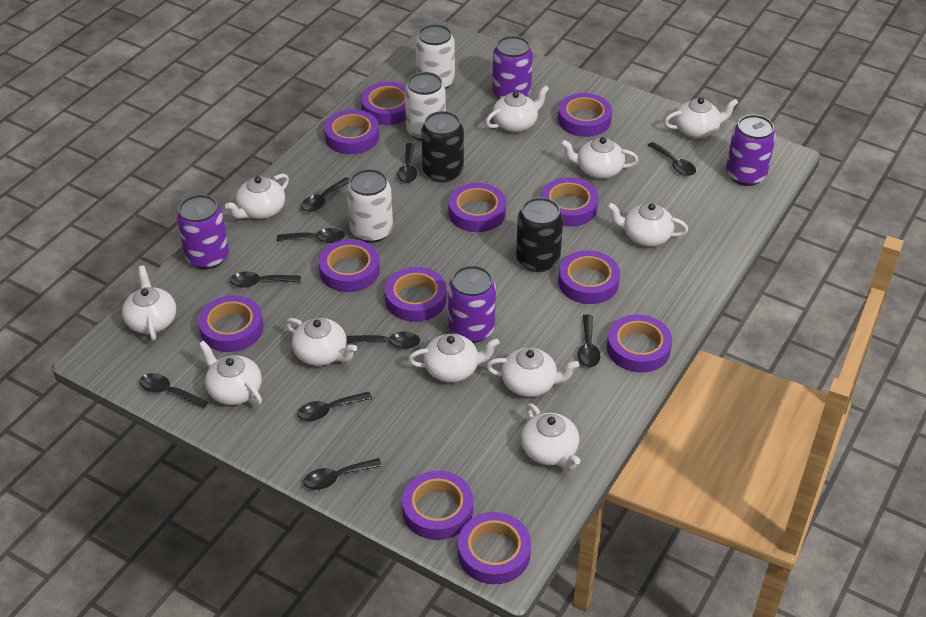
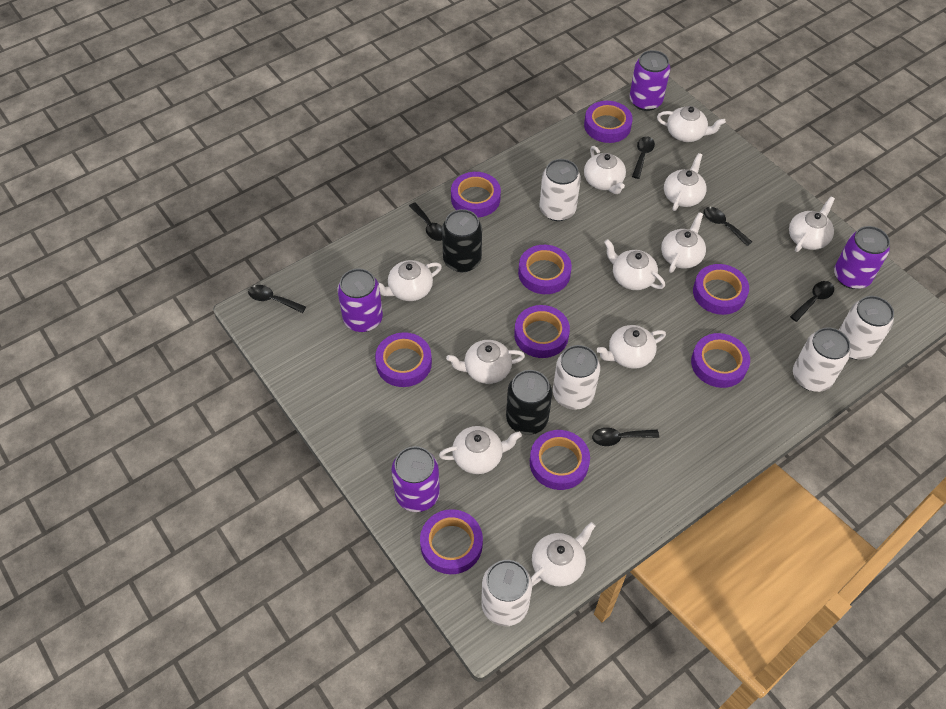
black spoon: [140,373,209,409] [230,271,301,288] [277,228,345,243] [297,392,372,421] [301,177,350,212] [303,458,382,490] [347,332,420,349] [397,143,417,183] [578,314,601,367] [648,142,696,176] = 10 -> [248,285,306,313] [409,202,442,241] [592,428,659,446] [632,136,655,179] [704,207,752,246] [790,281,834,322] = 6
purple tape: [198,295,263,352] [319,239,380,292] [324,110,379,154] [361,82,406,125] [385,267,447,322] [402,471,473,540] [448,183,506,232] [458,512,531,584] [541,177,598,227] [558,93,612,137] [558,250,620,304] [607,314,672,373] = 12 -> [375,332,432,387] [420,509,483,574] [451,172,501,217] [514,305,570,358] [518,245,572,294] [530,430,590,490] [584,101,633,143] [691,333,750,388] [693,264,749,315] = 9
white can: [347,169,393,243] [405,72,446,141] [416,24,455,89] = 3 -> [481,560,532,626] [539,159,581,221] [553,345,600,410] [793,327,851,392] [839,296,894,360] = 5

